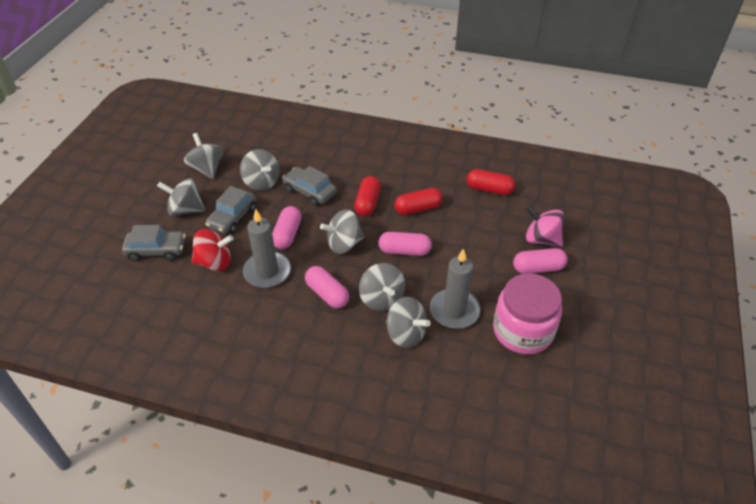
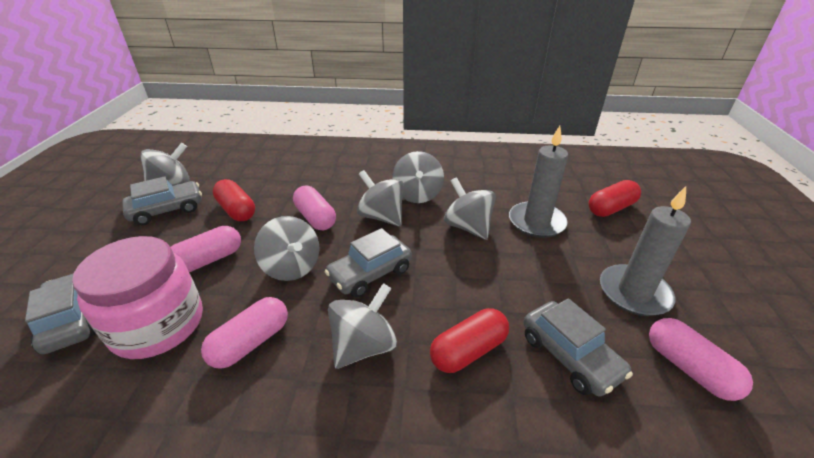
grey car: [122,225,186,261] [206,186,256,234] [282,166,337,206] = 3 -> [25,273,96,354] [122,176,202,225] [324,228,412,297] [523,298,633,397] = 4
pink spinning top: [526,205,564,247] = 1 -> none = 0
red spinning top: [192,229,234,271] = 1 -> none = 0

